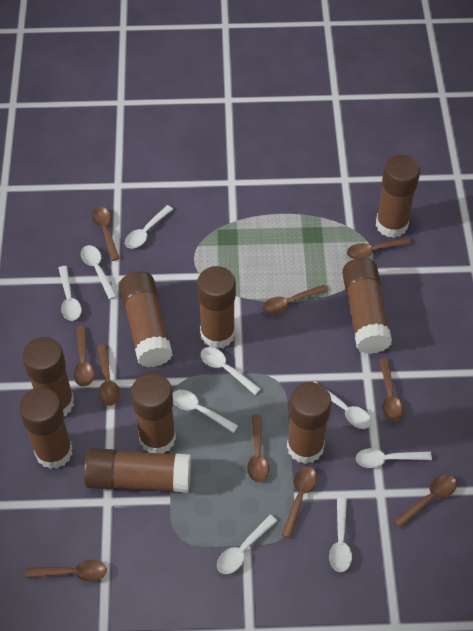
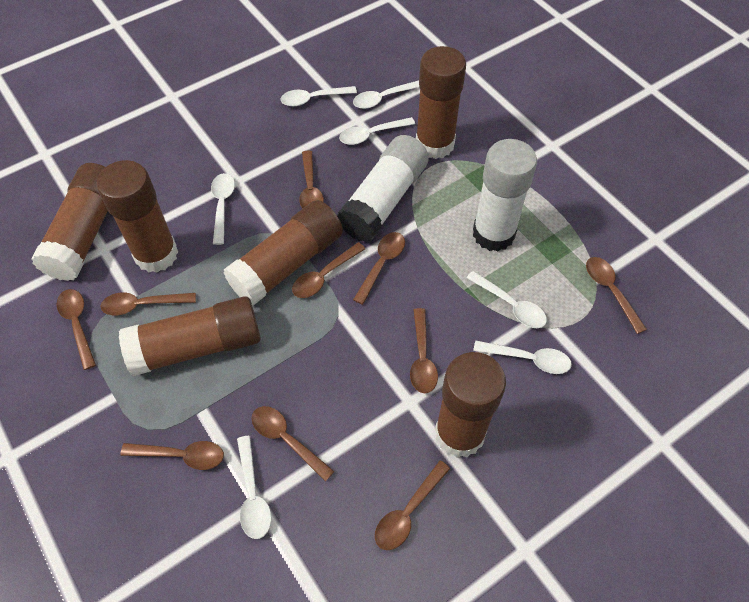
brown glue stick: [19,388,72,469] [22,337,74,416] [84,448,191,493] [119,271,173,367] [131,373,176,454] [197,266,236,349] [287,382,331,464] [342,258,392,354] [376,155,420,238] = 9 -> [31,163,108,281] [96,160,178,273] [119,296,261,376] [223,200,343,306] [416,46,466,159] [435,352,506,458] = 6
white glue stick: none = 0 -> [337,135,429,242] [473,139,537,251] = 2
white spoon: [59,266,82,321] [81,245,117,300] [125,205,173,249] [173,390,238,433] [201,347,261,395] [217,514,277,574] [314,381,372,429] [329,498,352,572] [356,448,432,468] = 9 -> [211,173,235,245] [237,436,272,539] [280,86,357,106] [339,117,415,145] [353,81,419,109] [467,271,547,328] [473,341,572,374] = 7

